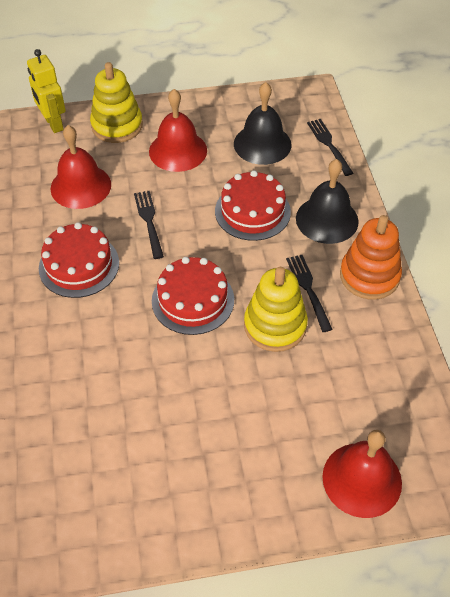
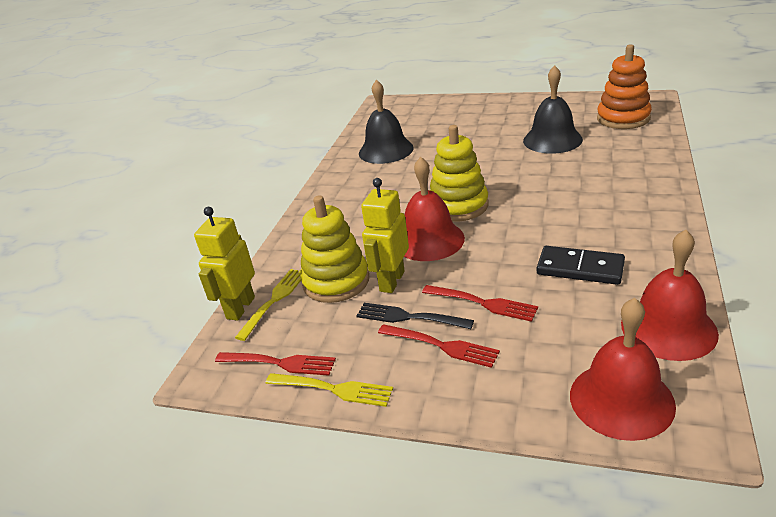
black domino: none = 0 -> [537,246,625,285] = 1
black fork: [134,191,164,259] [286,255,333,332] [307,119,353,176] = 3 -> [357,303,474,329] = 1
red cake: [39,222,119,298] [152,257,234,335] [215,170,291,241] = 3 -> none = 0
red fork: none = 0 -> [215,352,336,376] [378,324,500,368] [422,285,538,322] = 3
yellow fork: none = 0 -> [235,269,301,341] [265,373,393,407] = 2
yellow robot: [27,49,66,133] = 1 -> [194,207,255,321] [361,178,409,293] = 2

